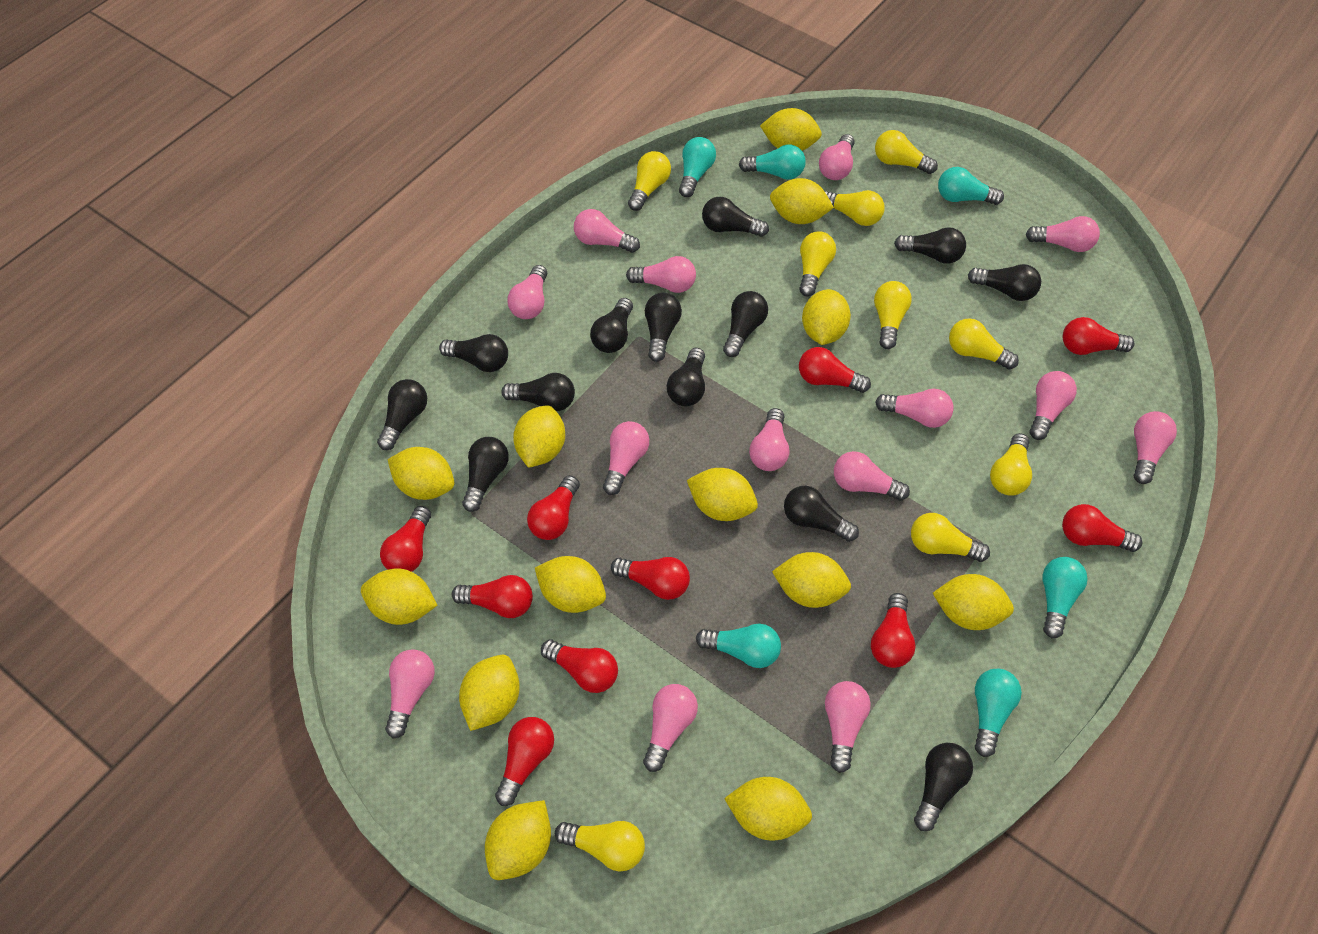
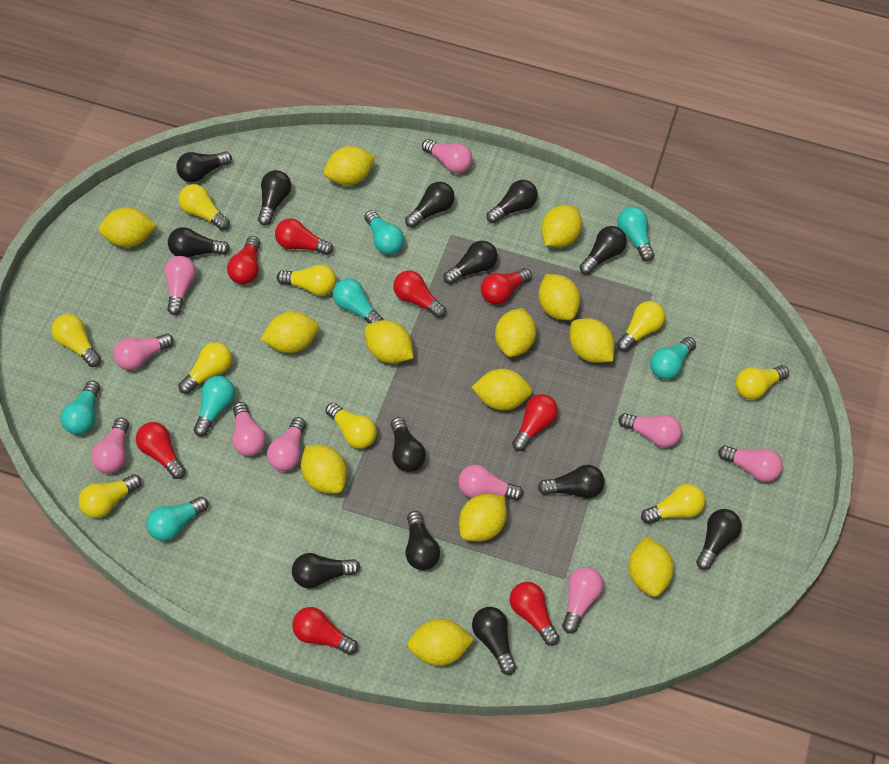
pink light bulb: [385,649,435,738] [507,265,547,319] [574,209,640,253] [603,421,649,495] [626,256,696,293] [643,684,698,772] [749,408,789,471] [819,134,854,180] [825,681,871,773] [834,451,910,501] [875,389,953,428] [1026,216,1100,252] [1030,371,1077,440] [1134,411,1177,484] = 14 -> [91,418,129,473] [113,333,174,370] [164,256,196,315] [232,402,266,456] [267,417,306,471] [422,139,472,173] [458,465,523,501] [562,567,603,633] [618,413,682,448] [718,446,783,482] = 10
red light bulb: [380,506,431,572] [452,575,533,618] [495,717,554,806] [527,475,580,540] [541,640,618,693] [611,557,690,600] [799,347,871,393] [871,593,916,668] [1062,504,1142,552] [1063,317,1134,355] = 10 -> [136,422,186,479] [227,236,260,284] [275,218,334,255] [292,607,358,655] [393,270,446,318] [481,268,532,304] [510,582,559,646] [512,394,558,451] = 8
turquoise light bulb: [679,137,716,197] [696,624,781,668] [739,145,806,180] [938,167,1004,205] [975,668,1022,757] [1042,557,1088,638] = 6 -> [61,381,100,435] [146,497,209,541] [194,376,235,437] [333,278,384,324] [364,210,404,255] [617,206,654,262] [650,337,696,380] = 7

